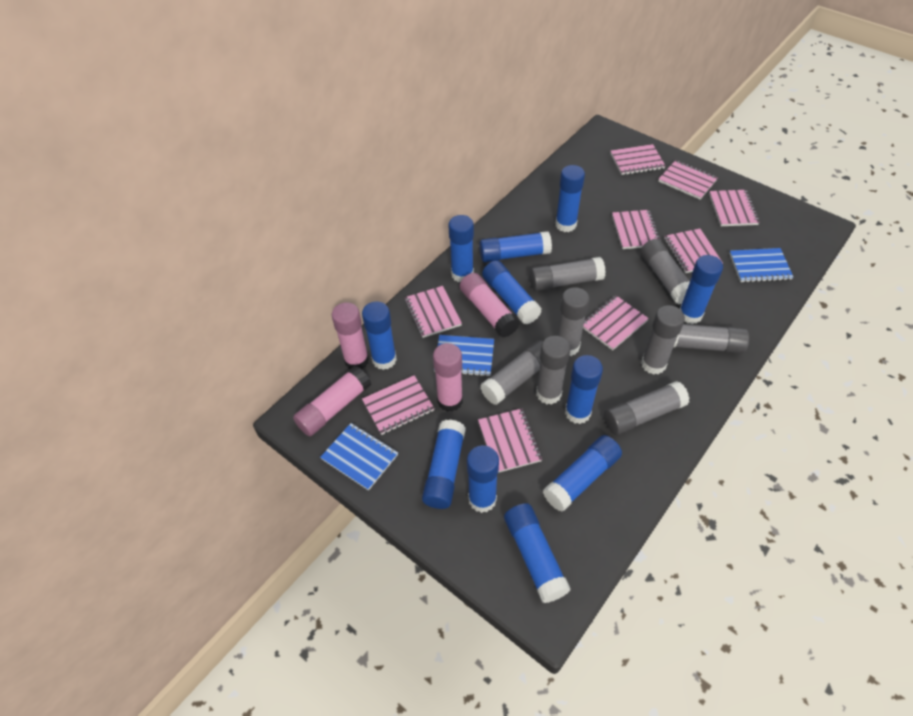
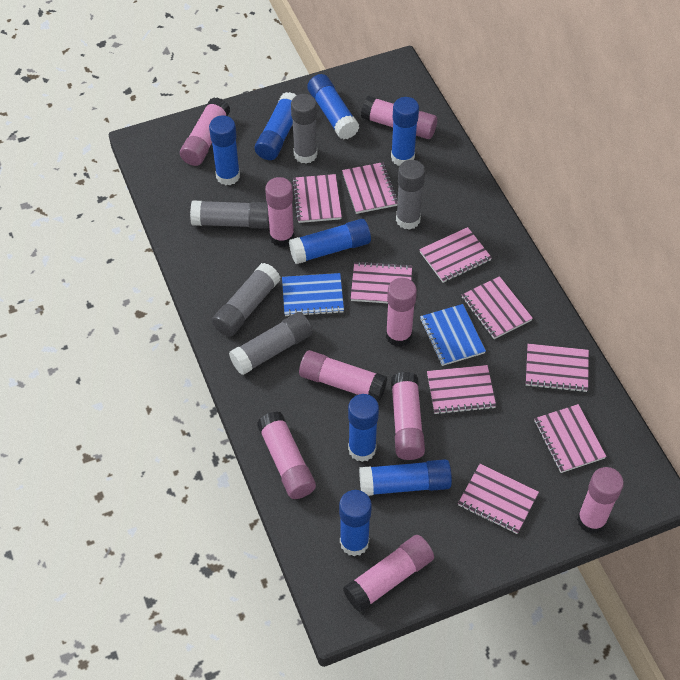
blue glue stick: [362,301,397,370] [422,419,466,509] [449,215,474,282] [467,445,499,513] [479,231,552,262] [482,261,542,325] [504,503,571,603] [543,435,622,512] [555,165,585,232] [565,355,603,424] [680,255,723,324] = 11 -> [209,116,240,185] [255,92,297,160] [289,219,371,264] [307,74,359,140] [339,490,372,556] [348,394,379,462] [359,459,452,496] [391,97,419,166] = 8
blue notebook: [320,423,398,490] [434,335,494,377] [729,248,793,283] = 3 -> [282,273,344,316] [420,304,486,366] = 2
grey glue stick: [480,340,543,405] [530,257,606,291] [536,336,570,405] [557,287,590,356] [604,381,690,435] [640,239,690,305] [641,305,685,375] [674,324,749,354] = 8 -> [190,201,269,229] [212,263,280,337] [229,312,313,375] [291,94,318,164] [396,160,425,230] = 5
pink glue stick: [293,366,371,436] [332,302,369,369] [433,343,463,412] [460,273,520,338] = 4 -> [180,97,230,166] [257,411,316,499] [265,177,294,247] [299,350,387,402] [343,535,434,612] [361,96,437,139] [386,278,417,347] [391,372,425,460] [577,467,624,534] = 9

